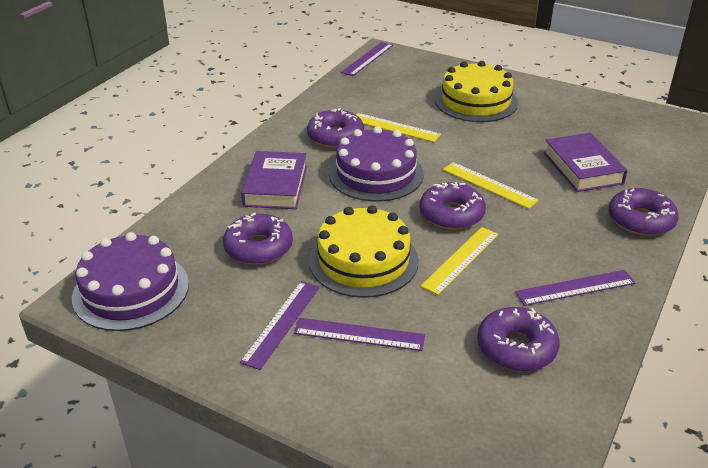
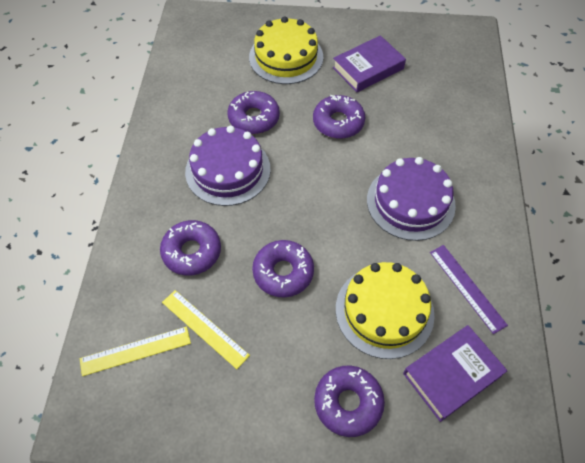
purple ruler: [240,281,320,370] [294,318,425,351] [341,42,393,76] [515,270,635,306] = 4 -> [430,245,508,334] = 1
yellow ruler: [356,113,441,142] [421,227,498,295] [443,162,539,209] = 3 -> [80,327,191,376] [162,290,250,369] = 2

